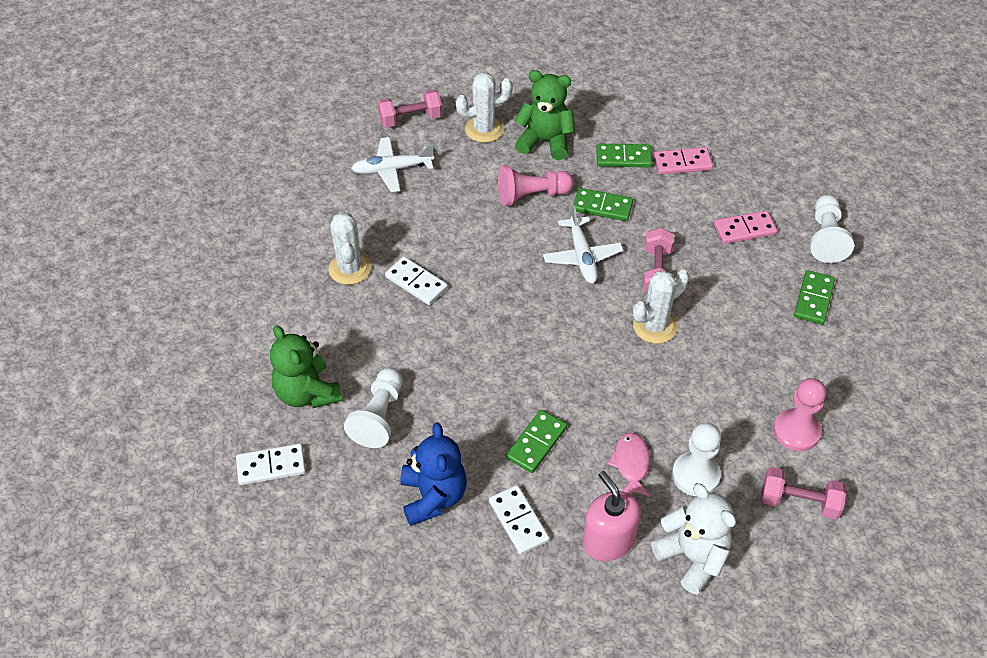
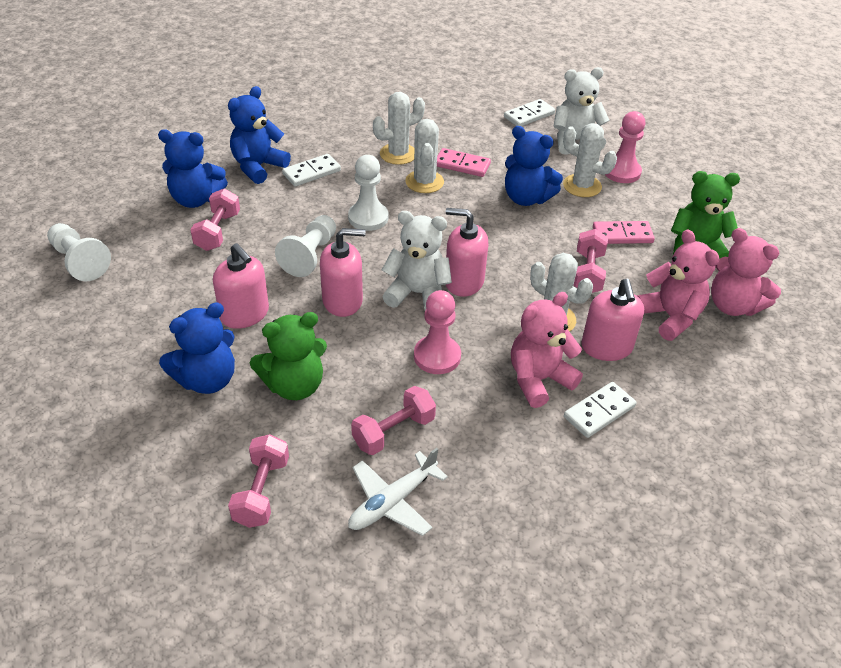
blue teddy bear: [400,422,467,526] = 1 -> [158,129,228,208] [159,303,235,394] [228,86,291,184] [505,126,563,206] = 4
green domino: [506,410,567,473] [573,188,633,221] [596,144,652,167] [794,270,835,325] = 4 -> none = 0
pink dumbbell: [377,89,442,128] [643,228,674,293] [761,467,846,520] = 3 -> [190,189,240,251] [228,434,289,528] [351,386,436,455] [573,229,608,293] = 4
pink fish: [608,432,651,497] = 1 -> none = 0
pink soap dispenser: [582,471,641,561] = 1 -> [213,243,269,329] [320,228,366,317] [446,208,488,297] [581,279,644,361] = 4
pink teddy bear: none = 0 -> [511,292,583,408] [636,229,719,341] [711,228,781,316] = 3
white cactus: [329,212,371,285] [456,72,513,143] [633,270,689,344] = 3 -> [373,92,425,165] [405,119,444,193] [530,253,593,332] [563,123,617,197] = 4
white plane: [351,137,434,192] [543,205,623,284] = 2 -> [348,448,448,536] = 1
white teddy bear: [651,483,736,595] = 1 -> [382,211,452,310] [553,67,610,155] = 2

